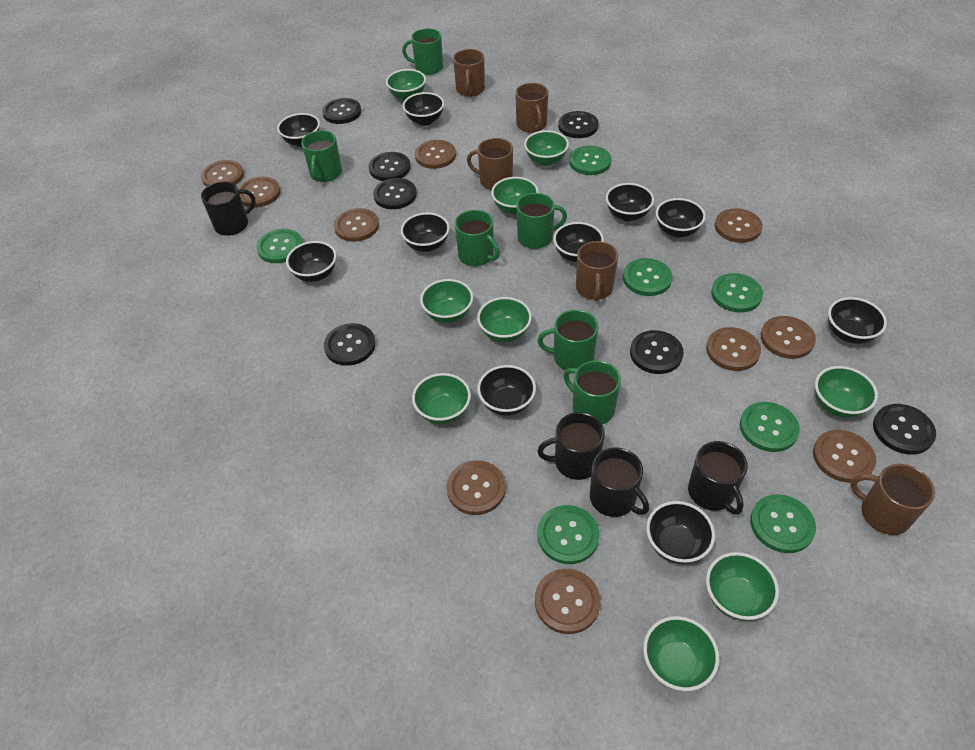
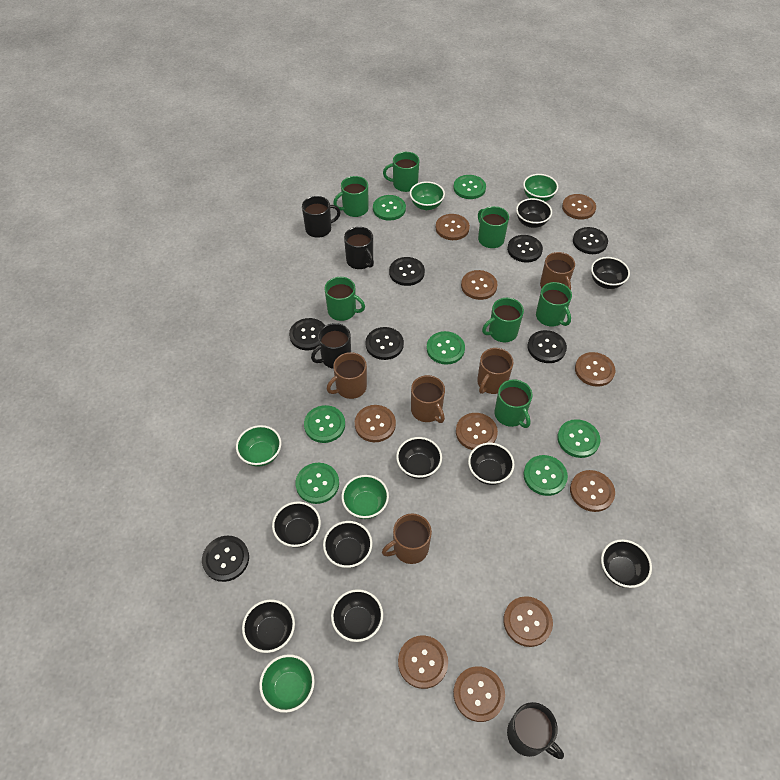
black bowl: [277,113,320,147] [286,241,337,282] [401,212,450,252] [403,92,444,126] [477,365,536,416] [553,222,604,262] [606,183,654,221] [646,501,715,564] [656,198,706,238] [828,297,887,344] = 10 -> [242,600,295,653] [272,501,321,548] [323,521,372,568] [331,589,383,642] [396,437,442,479] [468,443,515,485] [516,198,552,228] [591,257,630,289] [601,539,652,588] = 9
green bowl: [386,69,426,101] [412,373,471,424] [420,279,473,323] [477,297,532,342] [491,177,539,215] [524,130,569,166] [643,616,719,691] [706,552,779,621] [815,366,878,418] = 9 -> [236,425,281,467] [259,654,315,713] [341,475,389,519] [410,181,445,210] [523,174,558,201] = 5
green mug: [301,130,342,182] [402,28,443,75] [455,210,500,266] [516,193,567,249] [538,310,599,370] [563,360,621,424] = 6 -> [325,277,365,321] [333,176,368,217] [383,152,419,192] [478,206,509,248] [482,298,524,342] [495,379,532,428] [536,282,572,326] = 7

